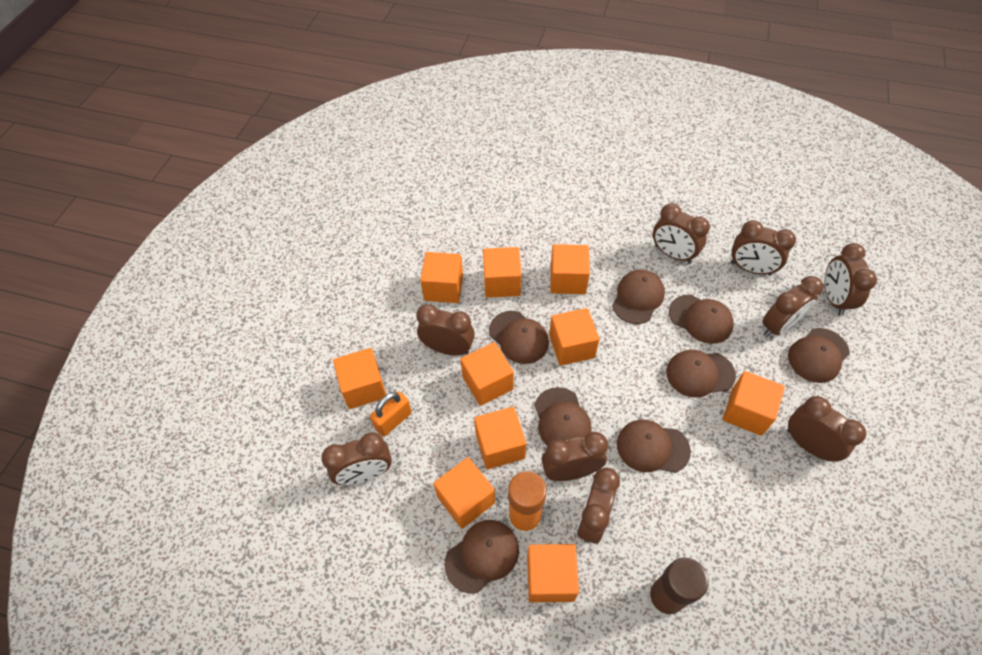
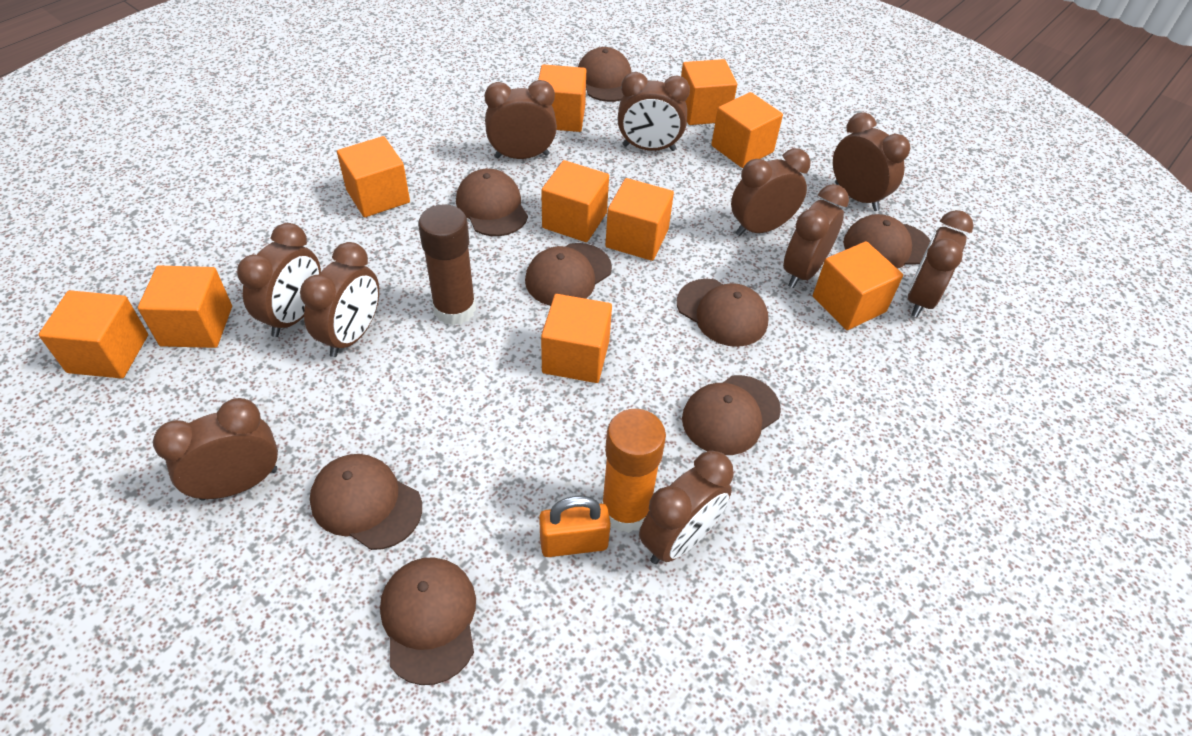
brown clock: [321,432,392,485] [416,304,475,355] [542,432,608,481] [577,468,620,544] [653,203,710,263] [731,220,796,276] [762,276,823,337] [787,396,866,462] [825,243,877,316] = 9 -> [153,398,278,501] [237,223,321,337] [300,242,379,357] [485,80,557,159] [618,72,690,151] [639,451,734,564] [731,148,811,236] [783,184,849,288] [833,112,910,211] [908,210,974,317] = 10

